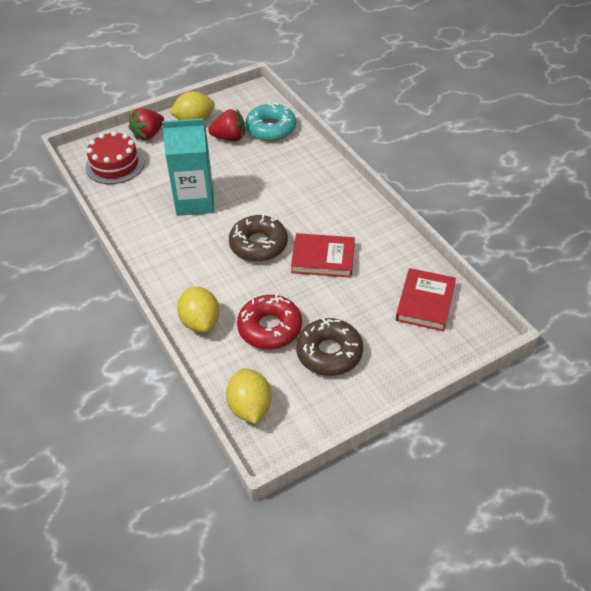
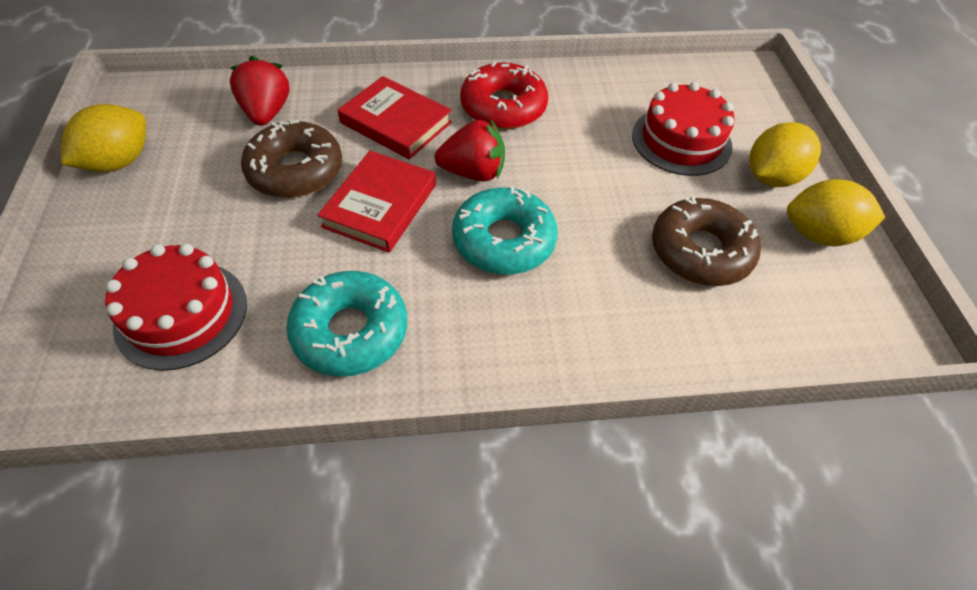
red cake: [85,131,144,184] = 1 -> [105,244,247,371] [632,82,735,176] = 2
turquoise carton: [162,118,214,216] = 1 -> none = 0
turquoise donut: [246,102,296,141] = 1 -> [286,271,407,377] [452,186,558,275] = 2

